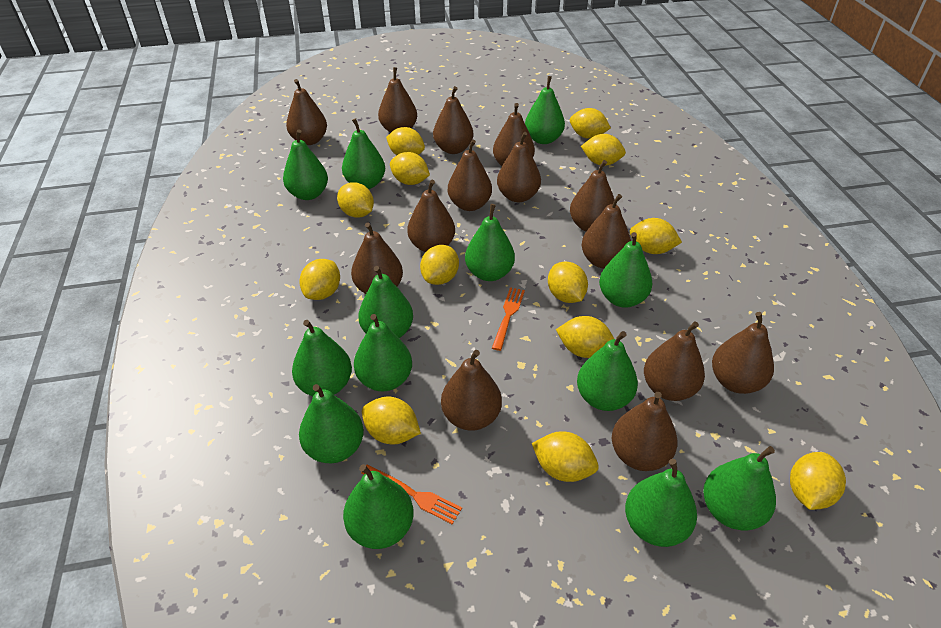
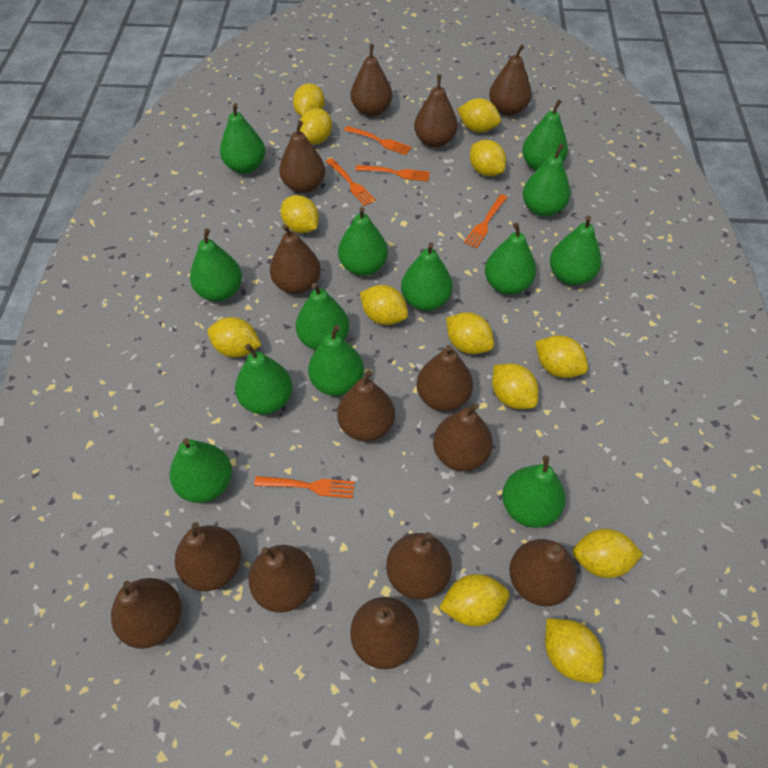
orange fork: [361,465,462,525] [492,287,525,351] = 2 -> [254,476,355,499] [326,158,376,206] [344,126,412,155] [355,165,430,182] [464,194,508,249] = 5

